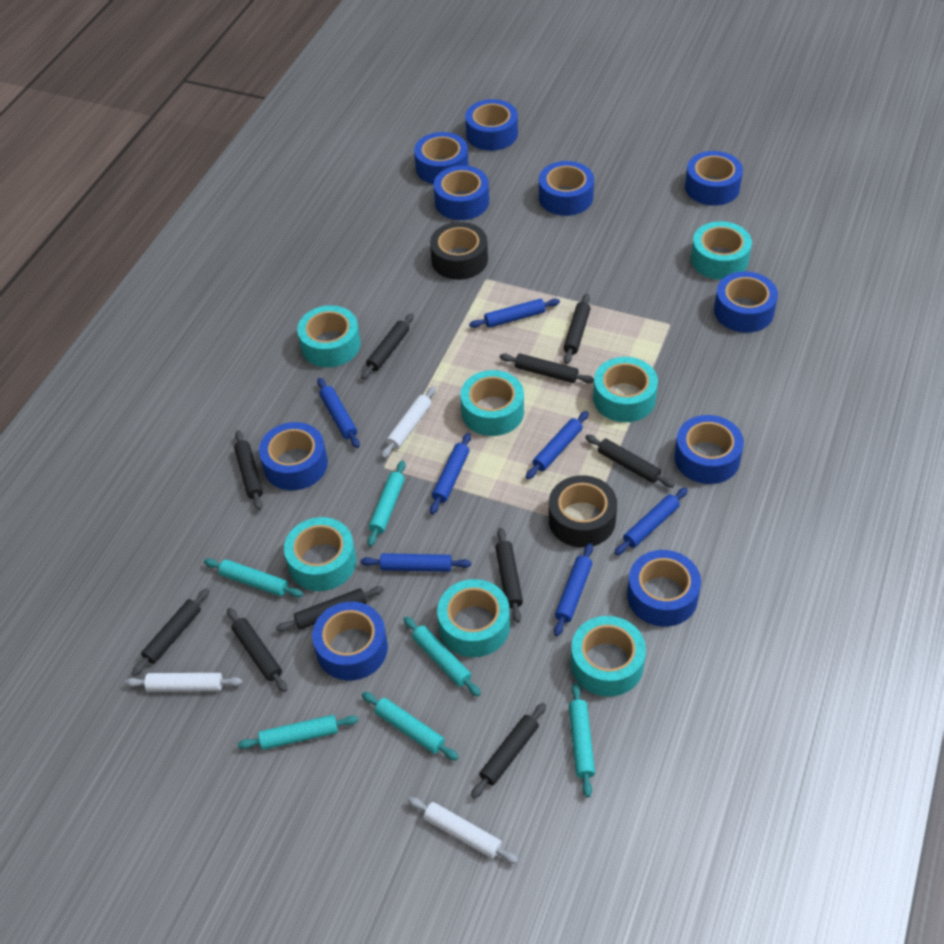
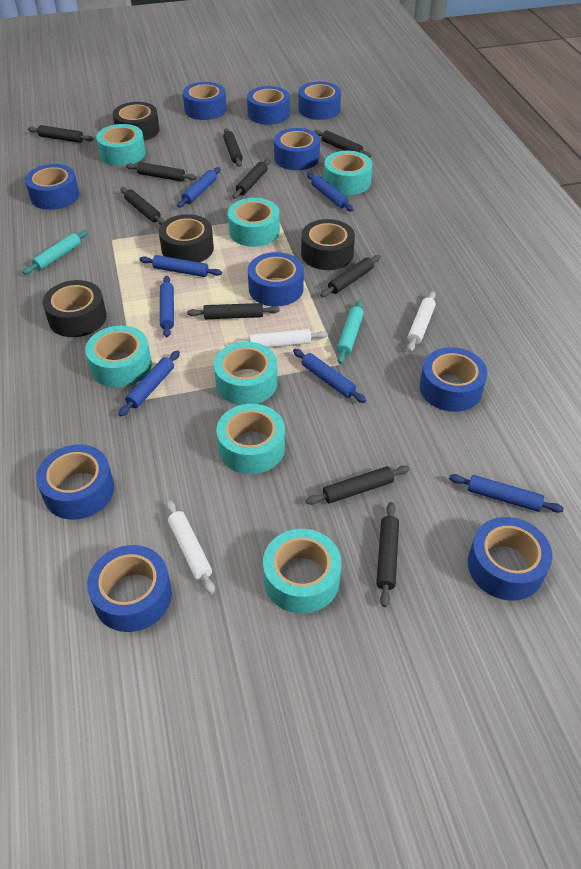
black tape: [430,222,488,280] [549,475,617,548] = 2 -> [43,280,106,337] [113,102,160,141] [159,214,214,262] [301,219,355,270] = 4
turquoise rolling pin: [204,558,303,598] [238,715,358,750] [362,692,459,760] [367,461,406,546] [404,616,481,696] [569,683,595,797] = 6 -> [23,230,89,274] [337,300,364,364] = 2

